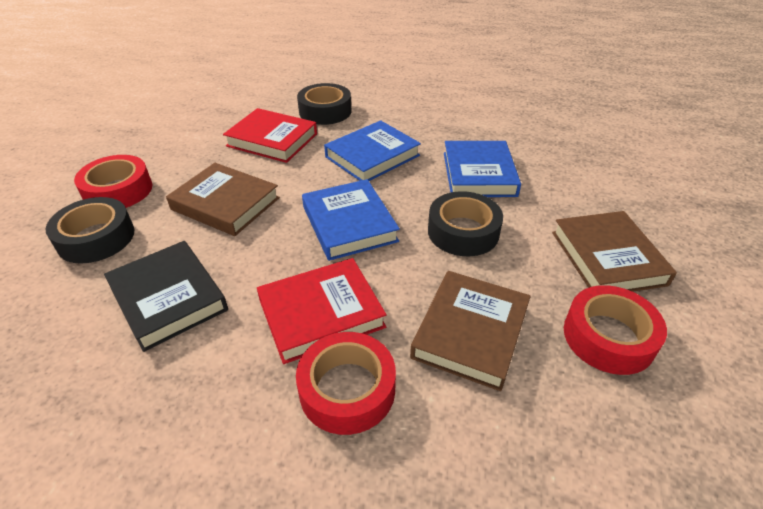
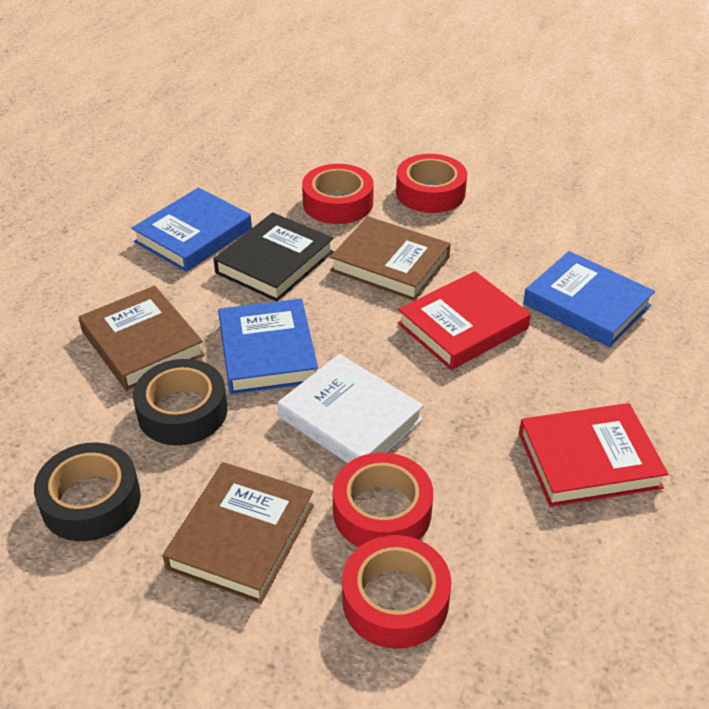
black tape: [45,197,134,263] [297,83,352,125] [428,191,503,256] = 3 -> [34,443,141,541] [133,359,228,445] = 2
red tape: [74,155,152,208] [296,332,396,435] [564,285,667,375] = 3 -> [302,164,374,224] [333,452,433,547] [342,535,451,649] [396,154,467,213] = 4
white book: none = 0 -> [278,354,424,463] = 1

